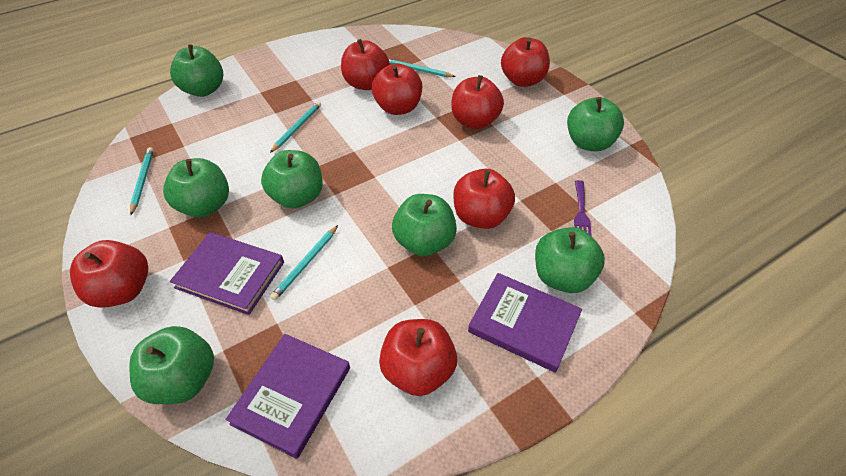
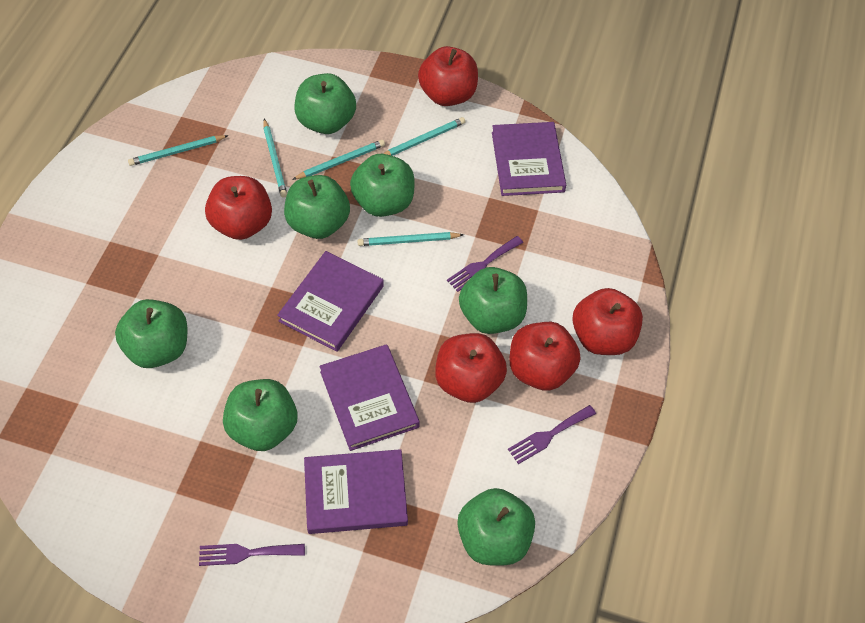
purple book: [170,232,284,315] [225,334,350,459] [468,273,582,373] = 3 -> [277,251,384,352] [304,449,408,534] [320,344,420,451] [492,122,566,196] = 4
purple fork: [574,180,592,237] = 1 -> [199,544,305,566] [447,236,523,292] [508,405,596,464] = 3
red apple: [70,240,148,308] [341,39,390,90] [372,63,422,115] [379,319,457,396] [451,75,504,129] [453,169,515,229] [501,37,550,87] = 7 -> [205,176,272,240] [418,46,478,106] [435,333,507,403] [509,322,580,391] [572,288,643,355] = 5
turquoise pencil: [130,147,154,215] [270,101,321,153] [270,225,338,301] [389,59,456,77] = 4 -> [128,135,229,166] [263,119,287,198] [292,140,385,180] [357,232,464,246] [383,117,466,156] = 5

